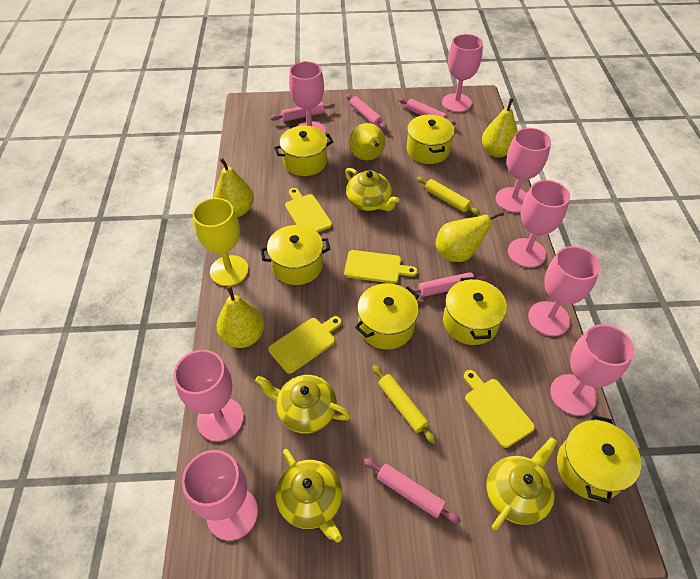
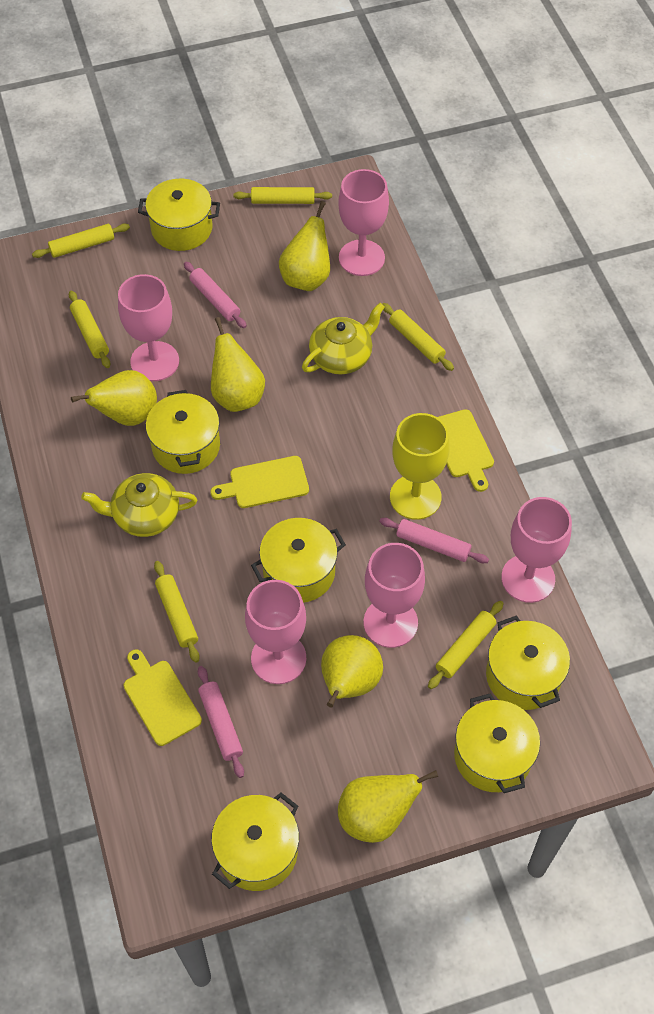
pink goblet: [173,350,244,441] [182,450,258,541] [289,61,325,133] [442,34,483,112] [496,128,551,213] [508,180,570,268] [528,246,600,336] [550,324,634,416] = 8 -> [118,274,179,381] [245,580,306,684] [338,169,389,276] [363,543,425,648] [501,497,572,603] = 5
pink rolling pin: [270,102,335,122] [346,94,387,130] [364,458,461,524] [399,98,456,126] [412,272,488,297] = 5 -> [184,262,247,328] [198,666,244,778] [379,518,489,563] = 3
yellow cutting board: [268,316,342,374] [285,188,332,233] [344,250,417,284] [464,370,535,448] = 4 -> [123,649,202,746] [211,456,309,508] [438,409,494,492] = 3
yellow rolling pin: [372,365,436,444] [417,177,480,215] = 2 -> [32,224,130,258] [69,290,110,368] [154,561,200,663] [233,187,332,204] [382,303,454,371] [428,601,504,689] = 6
yellow teapot: [255,375,351,434] [276,449,342,542] [345,168,399,211] [486,437,557,530] = 4 -> [81,473,197,537] [302,303,385,374] = 2

